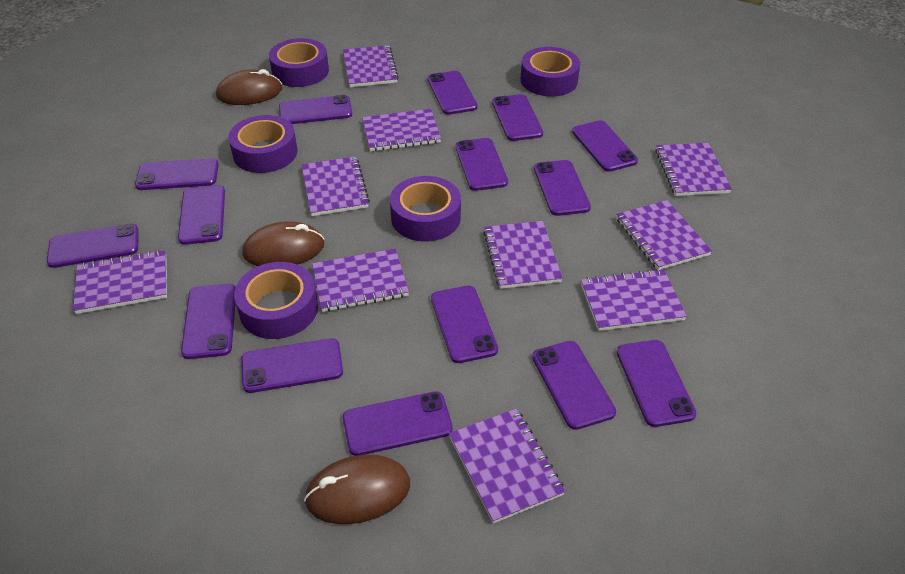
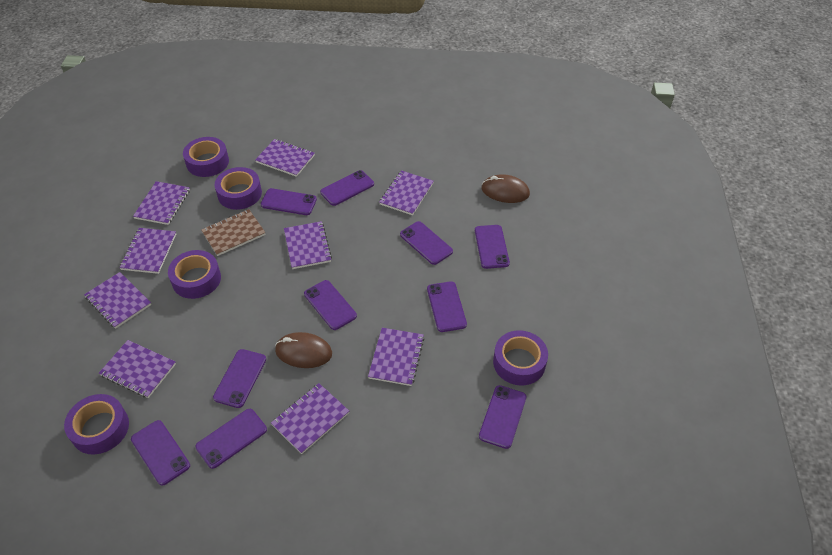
brown mouse: [216,69,282,105] [242,221,324,266] [304,455,410,524] = 3 -> [275,332,332,368] [482,174,530,203] = 2
brown notebook: none = 0 -> [201,209,266,256] = 1
purple notebook: [73,250,167,314] [301,156,370,216] [312,248,409,312] [343,45,399,87] [362,109,441,151] [449,408,565,524] [483,221,563,289] [581,269,687,331] [616,200,712,270] [655,143,732,196] = 10 -> [84,272,151,329] [99,340,176,398] [119,228,176,274] [133,181,190,225] [255,139,315,177] [271,383,349,454] [284,221,332,269] [368,328,425,386] [379,170,434,215] = 9
purple phone: [47,224,139,268] [135,158,219,190] [178,185,225,245] [181,284,235,359] [241,338,343,393] [279,95,352,124] [343,391,453,456] [427,71,478,115] [431,286,498,363] [455,138,508,191] [492,94,543,141] [532,341,616,430] [534,160,591,216] [572,120,638,172] [617,340,697,427] = 15 -> [131,420,190,485] [196,409,267,469] [213,349,266,408] [261,188,317,215] [304,280,357,330] [320,170,374,206] [400,221,453,265] [427,281,467,332] [475,225,510,269] [479,385,526,449] = 10

